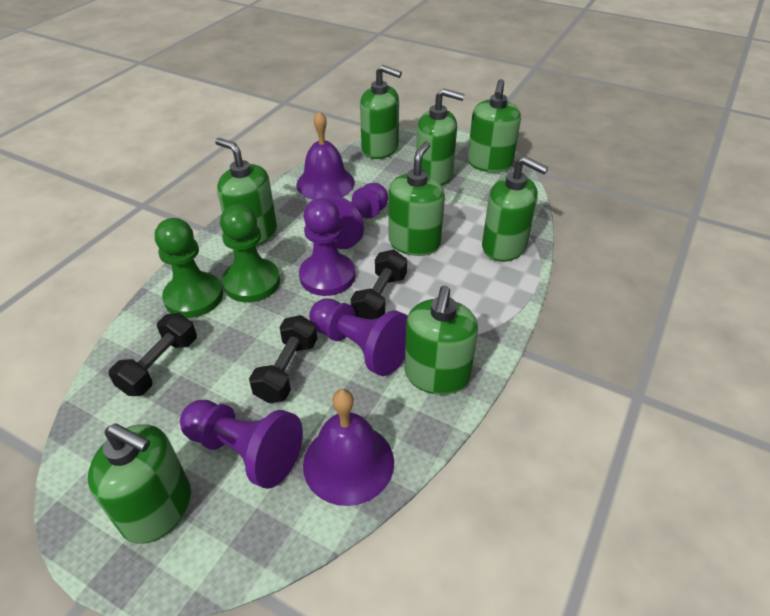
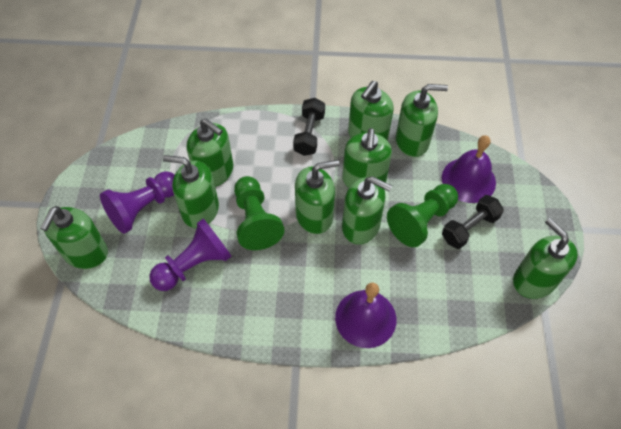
black dumbbell: [109,313,197,396] [249,315,317,403] [351,250,407,319] = 3 -> [293,98,325,156] [442,195,504,249] = 2
green soap dispenser: [88,424,191,544] [215,138,277,247] [360,65,402,159] [389,141,445,256] [405,286,478,395] [416,88,465,186] [468,79,521,172] [482,156,548,262] = 8 -> [40,206,108,269] [163,155,219,228] [187,119,233,187] [295,160,339,234] [342,128,392,188] [342,176,392,244] [348,81,394,141] [396,84,448,157] [513,218,578,299] = 9
purple pawn: [180,400,303,489] [299,198,355,296] [309,298,408,376] [326,183,388,249] = 4 -> [100,171,175,234] [149,219,232,291] = 2

